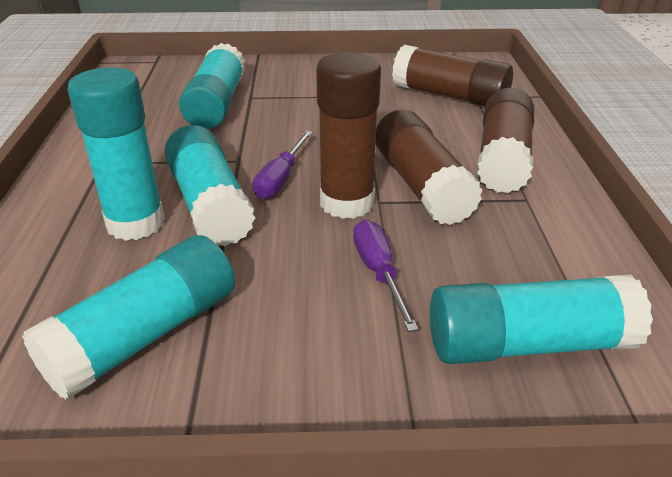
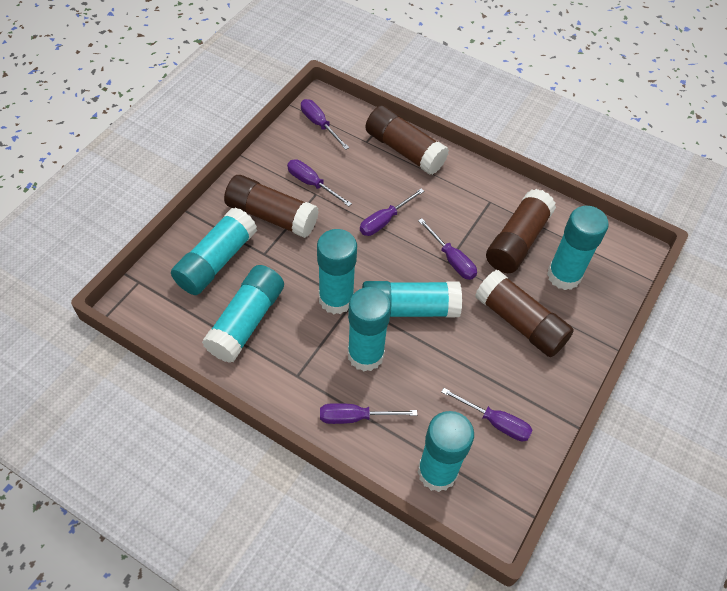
purple screwdriver: [253,131,313,199] [353,219,419,332] = 2 -> [287,159,352,206] [301,99,349,150] [320,403,417,424] [360,188,424,236] [418,218,477,280] [441,388,533,441] = 6
turquoise glue stick: [22,235,235,401] [68,67,165,241] [165,125,255,247] [179,43,245,129] [430,274,653,364] = 5 -> [171,207,257,295] [202,265,284,363] [317,229,357,314] [348,287,391,371] [362,281,462,317] [417,411,474,492] [547,206,609,290] = 7

